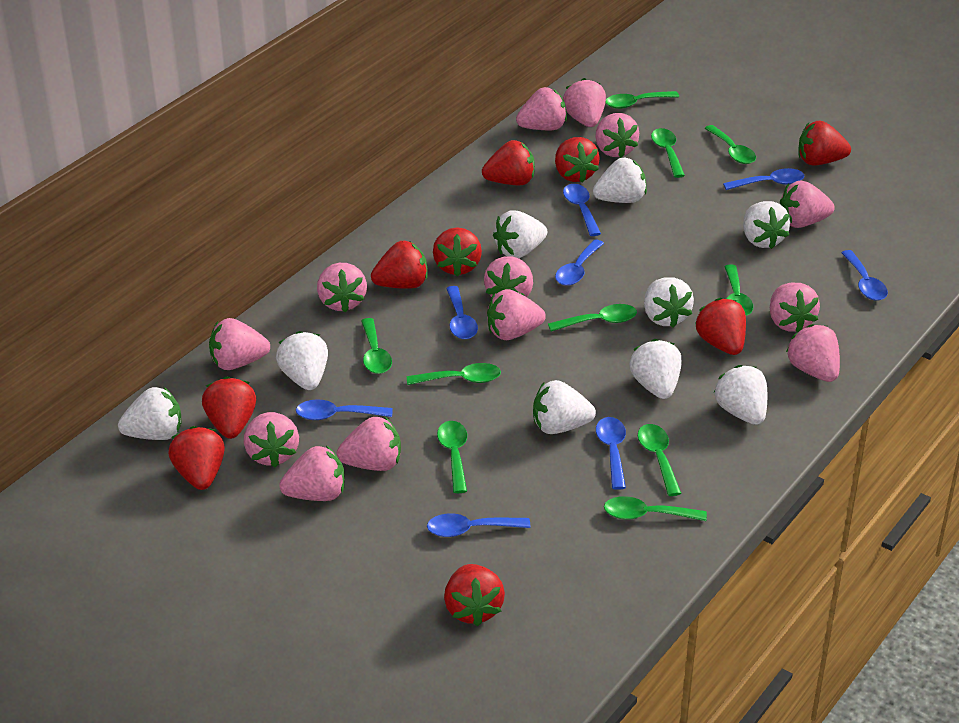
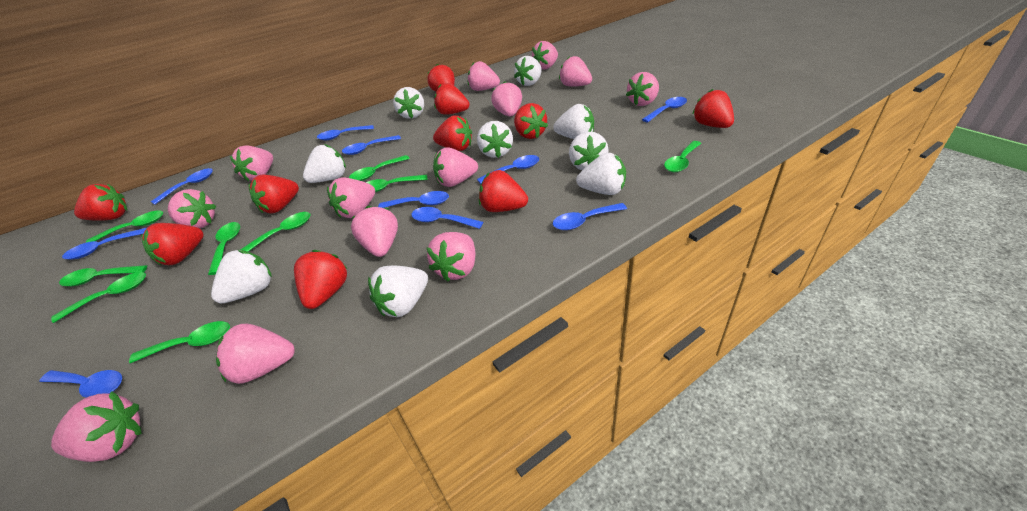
blue spoon: [296,399,393,420] [427,514,530,537] [446,286,478,339] [555,240,604,286] [563,184,601,236] [596,417,626,490] [723,168,804,190] [841,250,888,301] = 8 -> [39,370,122,398] [62,227,148,260] [150,168,213,205] [317,125,374,140] [342,135,401,155] [378,191,449,208] [411,207,483,229] [477,155,539,184] [553,203,627,230] [642,97,687,123] = 10
green spoon: [361,318,392,374] [407,363,501,385] [437,421,467,493] [548,304,637,332] [604,496,707,521] [605,91,679,109] [638,424,681,496] [651,128,685,178] [705,125,756,164] [724,265,753,316] = 10 -> [51,272,146,323] [59,265,147,287] [86,210,163,243] [129,321,230,363] [208,222,240,275] [240,212,311,252] [349,155,410,181] [366,175,428,192] [664,141,701,172] = 9
red strawberry: [168,426,225,490] [202,376,256,439] [371,241,428,289] [433,227,482,277] [444,564,505,626] [482,140,535,185] [555,137,600,183] [695,298,746,355] [798,120,851,166] = 9 -> [74,184,128,221] [141,223,204,265] [248,175,299,213] [294,250,348,309] [428,64,455,92] [433,115,472,151] [434,83,470,115] [479,170,528,212] [514,103,548,139] [692,89,734,128] = 10

